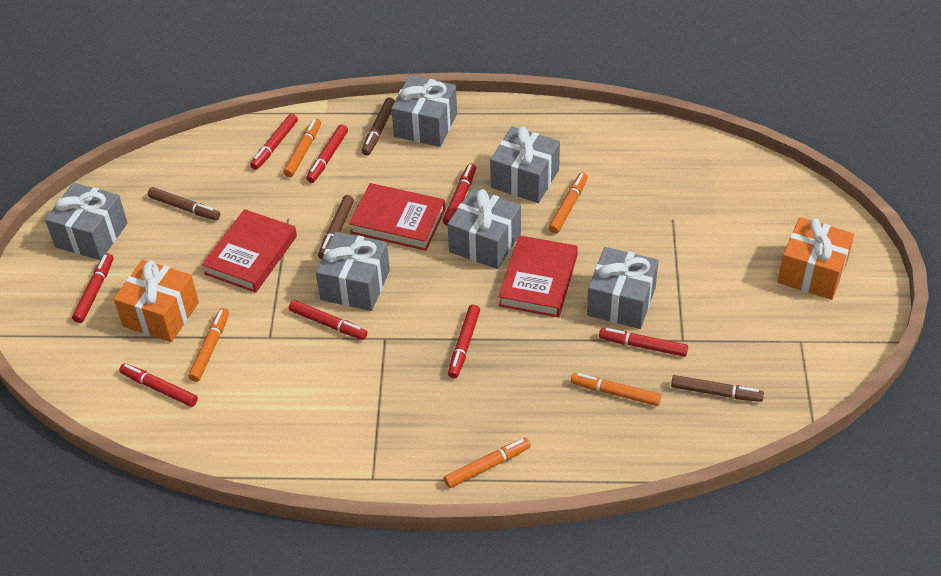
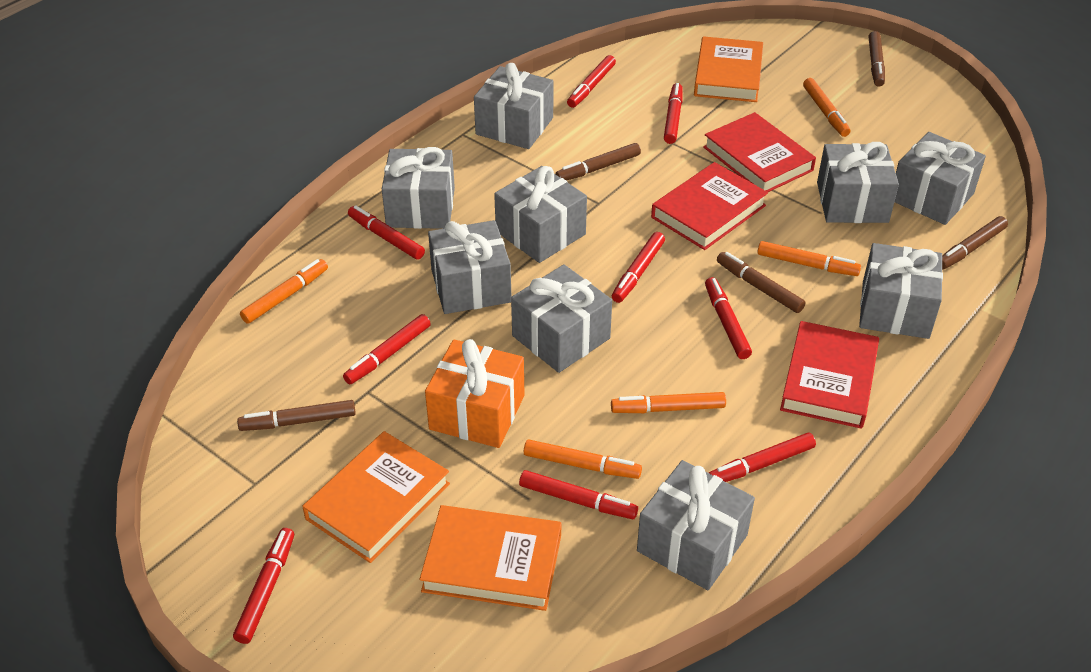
brown marker: [148,187,220,220] [318,195,354,260] [362,97,395,156] [671,375,764,402] = 4 -> [237,400,356,431] [555,143,641,181] [717,252,806,313] [869,31,885,87] [942,216,1008,270] = 5
grey gift: [45,183,128,260] [316,232,390,311] [391,75,457,147] [447,188,521,269] [490,126,560,203] [587,247,659,329] = 6 -> [382,147,455,229] [428,220,511,314] [474,63,554,149] [494,166,587,263] [511,264,612,373] [637,460,755,590] [817,142,899,223] [859,243,943,339] [895,132,986,225] = 9
orange book: none = 0 -> [302,431,450,563] [420,505,562,611] [694,36,763,102] = 3
orange gift: [113,260,199,342] [777,217,854,300] = 2 -> [425,339,524,448] = 1
red marker: [72,253,113,323] [119,363,198,407] [250,114,298,170] [289,300,368,340] [306,124,348,183] [443,163,476,225] [448,305,480,379] [599,328,688,357] = 8 -> [233,528,294,644] [343,314,431,384] [348,205,425,260] [519,470,638,519] [567,55,616,108] [612,232,665,303] [664,83,683,144] [705,277,752,359] [709,433,816,482] = 9

